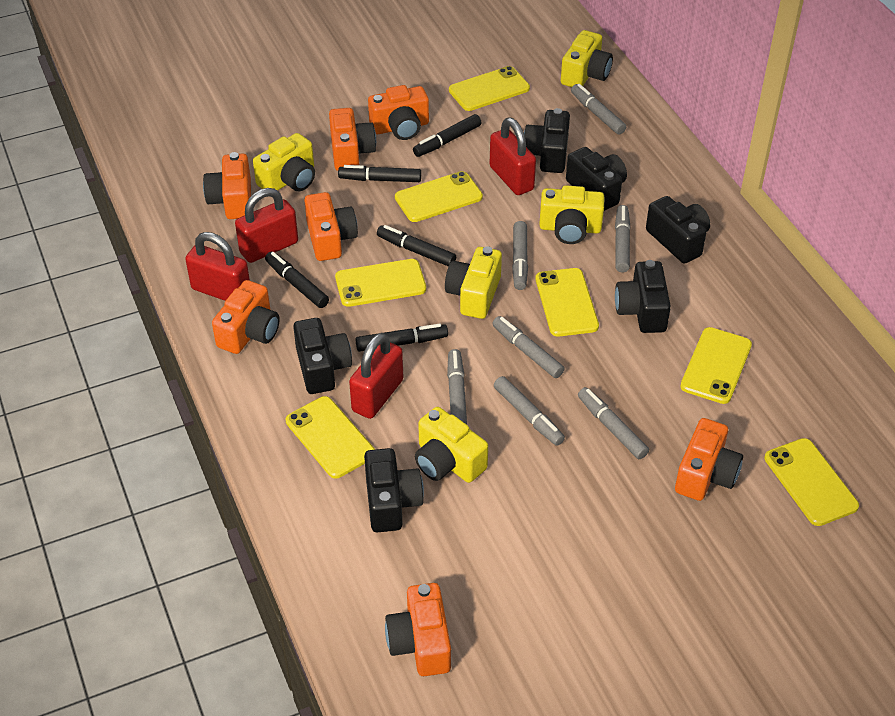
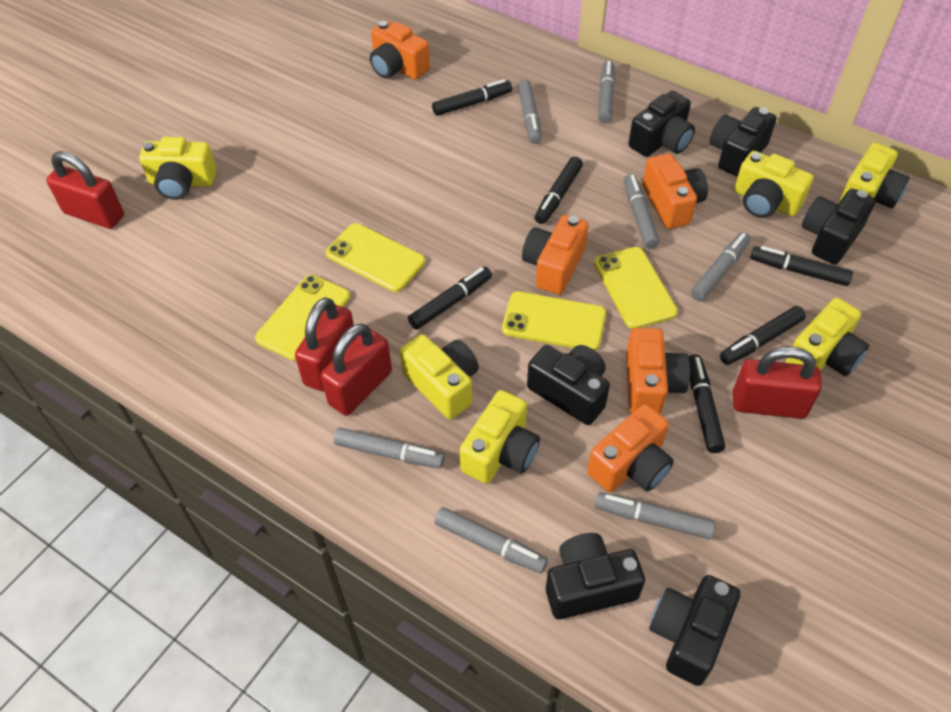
black marker: [265,252,329,308] [338,165,421,182] [355,324,448,352] [377,225,456,267] [413,114,481,157] = 5 -> [408,266,492,330] [432,79,512,116] [535,157,583,224] [689,354,725,453] [720,306,806,365] [750,246,853,286] = 6
orange camera: [203,152,251,219] [212,280,280,354] [304,192,358,261] [329,108,376,171] [368,85,429,140] [385,583,451,676] [675,418,743,501] = 7 -> [370,20,430,80] [522,215,589,295] [587,404,674,492] [626,328,690,414] [642,154,708,229] = 5
yellow camera: [253,133,315,191] [415,407,488,483] [445,246,502,319] [539,185,605,244] [561,30,613,87] = 5 -> [139,137,217,200] [400,334,479,419] [460,390,540,484] [734,151,814,218] [786,298,869,376] [839,143,910,208] = 6
yellow phone: [286,396,375,478] [335,259,426,307] [395,171,483,222] [449,66,530,111] [535,268,599,337] [680,327,752,404] [764,438,859,526] = 7 -> [255,275,350,361] [326,223,425,292] [502,291,606,351] [594,247,678,329] = 4

